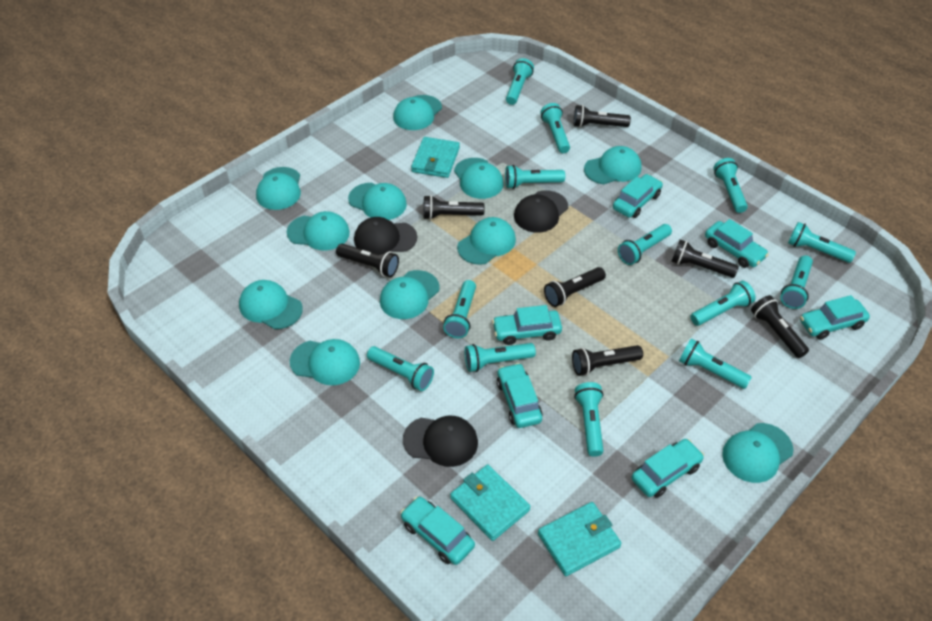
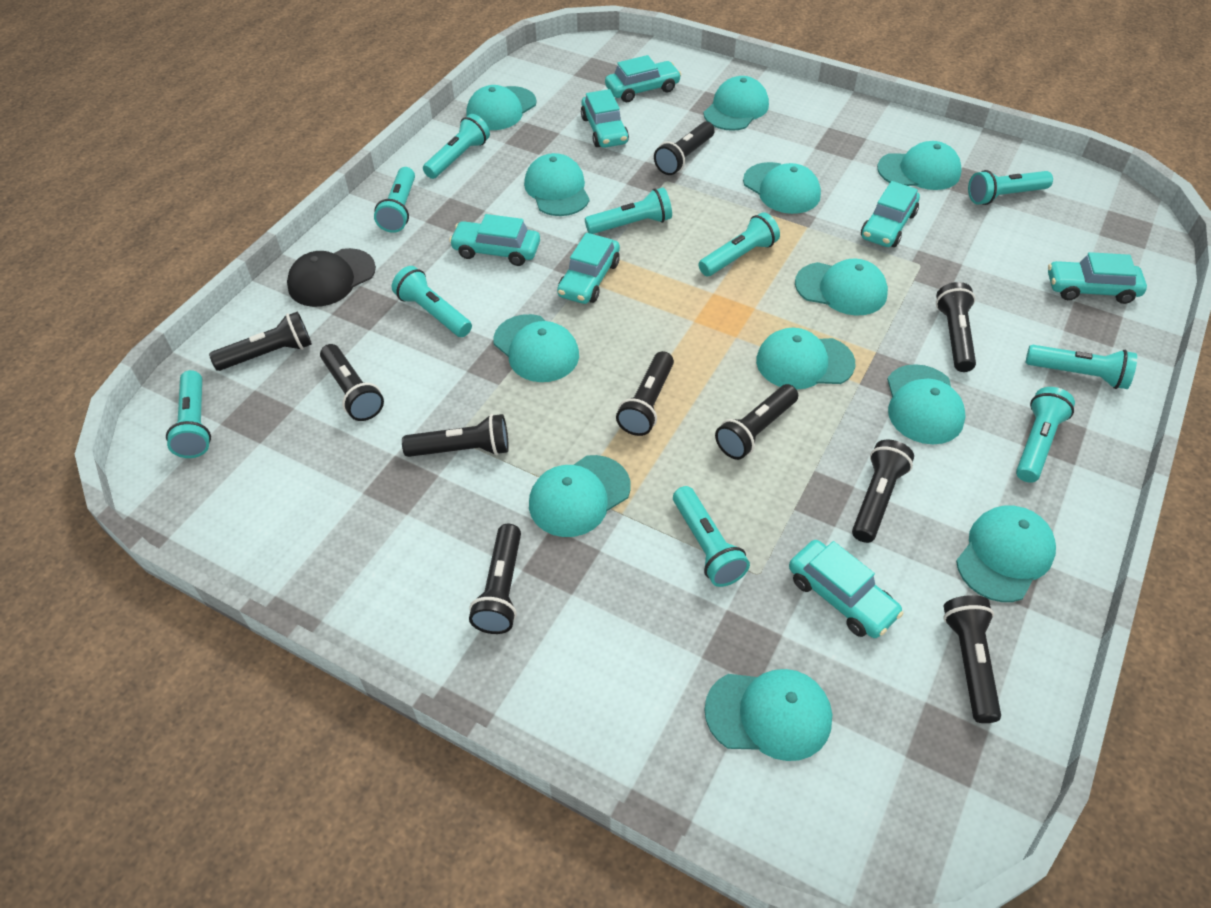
black cap: [354,217,417,255] [403,416,478,467] [514,190,568,233] = 3 -> [287,248,376,307] = 1
black flashlight: [336,244,399,277] [423,195,485,220] [544,267,606,307] [572,345,643,376] [573,105,631,128] [671,240,739,278] [751,295,809,358] = 7 -> [209,312,312,371] [320,344,384,421] [402,414,509,457] [469,524,521,634] [616,351,674,436] [654,122,715,175] [715,384,798,460] [852,440,914,543] [936,282,976,372] [943,595,1001,723] = 10
turquoise cap: [239,280,303,329] [256,167,301,210] [287,211,350,250] [290,339,360,385] [348,183,407,220] [380,270,440,319] [393,95,442,130] [454,158,504,199] [457,217,516,265] [584,146,642,184] [722,423,793,483] = 11 -> [466,85,536,130] [494,314,579,382] [524,153,590,216] [529,455,631,537] [703,76,769,131] [704,669,832,761] [743,162,821,214] [756,328,855,390] [795,259,888,316] [877,141,962,190] [887,364,966,444] [956,505,1056,602] = 12
turquoise flashlight: [367,346,434,391] [443,280,476,338] [465,343,536,372] [505,165,565,189] [506,58,534,105] [540,103,570,153] [574,382,603,457] [618,224,672,265] [679,338,752,389] [690,281,756,326] [714,158,748,213] [780,255,813,309] [788,222,856,263] = 13 -> [166,370,211,458] [374,167,415,233] [392,266,472,337] [423,114,490,179] [585,187,672,234] [673,486,750,587] [698,212,780,276] [968,170,1053,205] [1016,387,1075,483] [1026,345,1137,389] = 10
turquoise wallet: [411,137,460,178] [450,465,530,541] [538,502,621,576] = 3 -> none = 0

